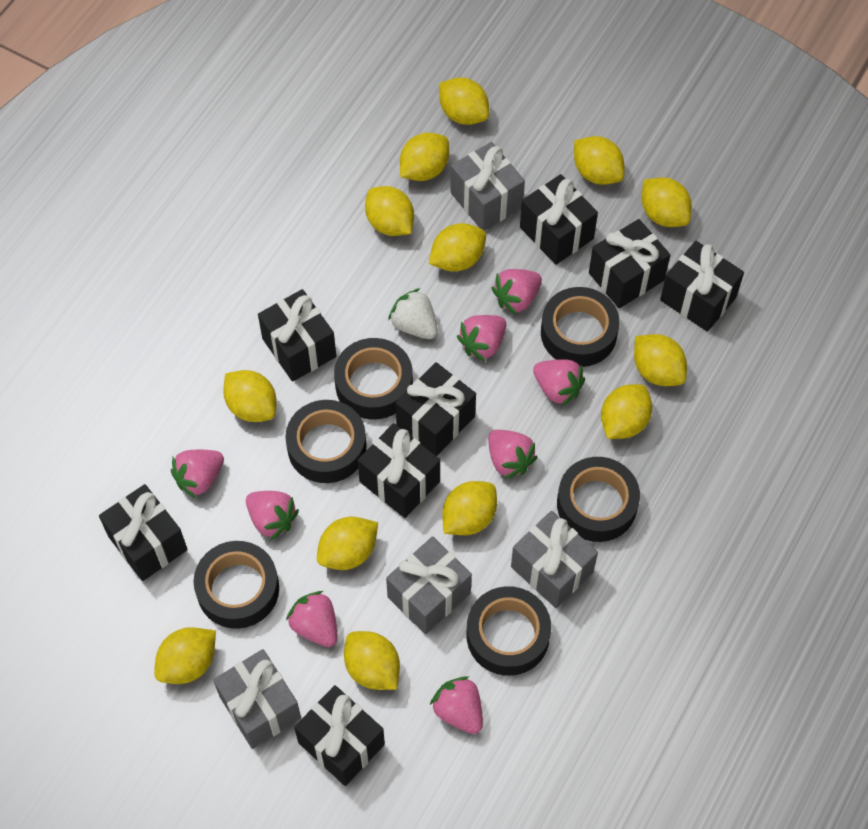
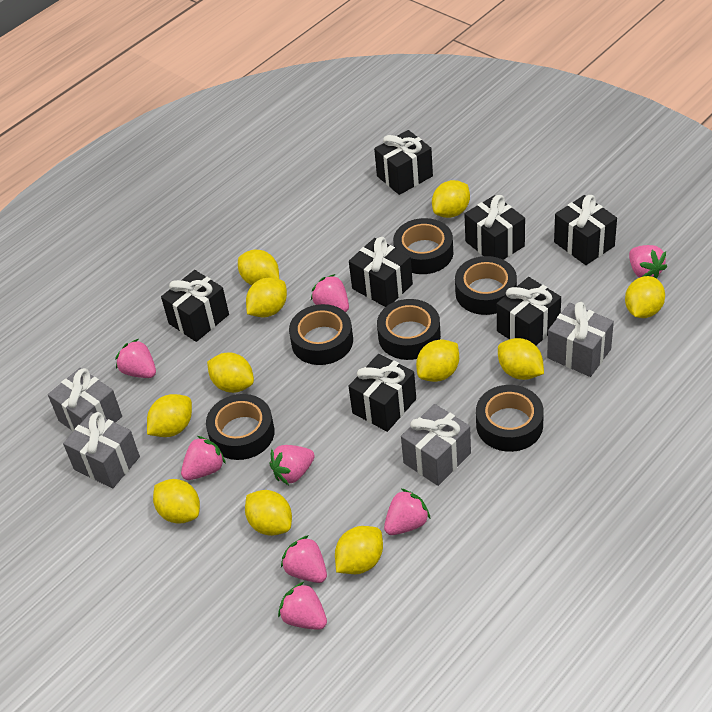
black gift: [99,484,188,581] [258,289,336,382] [294,685,385,786] [357,423,440,518] [395,362,476,456] [520,174,598,265] [589,219,670,308] [660,241,744,332] = 8 -> [161,270,229,342] [349,237,413,307] [349,354,416,432] [374,130,433,195] [465,195,525,260] [497,277,561,345] [554,195,617,265] = 7
white strawberry: [388,288,438,339] = 1 -> none = 0
yellow lemon: [154,627,216,684] [223,370,276,422] [317,517,378,570] [344,631,400,690] [365,186,414,236] [400,133,449,181] [429,223,486,272] [439,77,489,125] [443,481,497,535] [574,136,625,185] [601,384,652,439] [634,334,687,386] [642,177,692,227] = 13 -> [147,394,192,437] [153,479,200,524] [207,353,254,393] [238,250,279,285] [245,490,292,536] [246,278,287,317] [335,526,383,574] [416,340,459,382] [432,180,470,218] [498,338,544,380] [625,276,665,318] = 11

